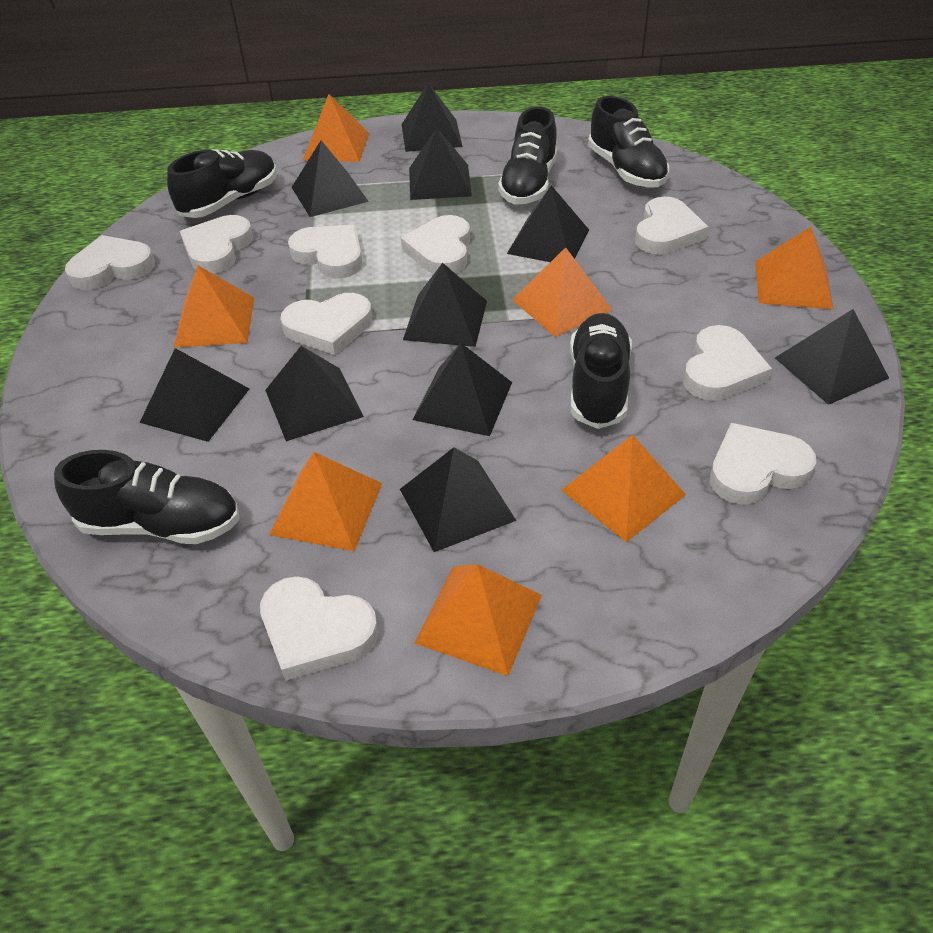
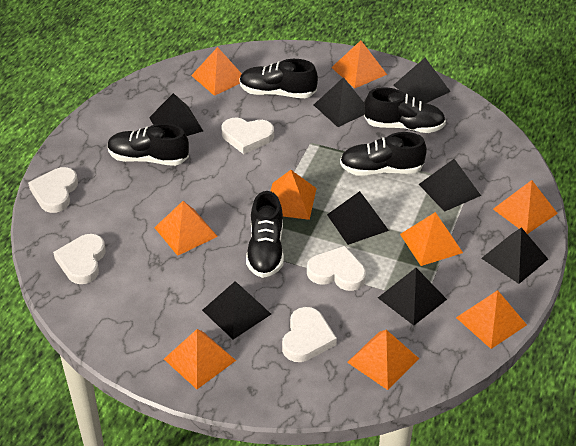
black pyramid: [140,348,249,442] [265,346,364,441] [291,140,369,217] [400,447,516,552] [402,83,463,152] [403,262,487,347] [409,128,472,200] [413,343,512,436] [507,185,589,262] [775,309,889,405] = 10 -> [149,93,203,136] [202,281,271,340] [314,77,364,127] [327,191,389,245] [378,268,447,325] [394,58,451,103] [419,159,481,212] [481,227,548,284] = 8
orange pyramid: [174,265,254,348] [269,452,382,551] [303,94,369,162] [414,564,542,676] [512,247,612,337] [561,435,686,542] [755,227,833,309] = 7 -> [154,201,218,256] [164,329,236,389] [191,47,242,96] [271,170,317,220] [331,40,387,88] [347,330,419,390] [400,212,463,266] [456,290,527,349] [493,180,558,234] = 9
white heart: [65,235,155,290] [180,215,253,274] [260,576,378,681] [280,293,372,355] [288,225,362,278] [401,215,470,274] [635,196,708,255] [683,325,772,401] [710,423,816,505] = 9 -> [28,167,78,213] [53,234,106,284] [221,118,274,154] [282,307,337,362] [307,246,366,291] = 5

